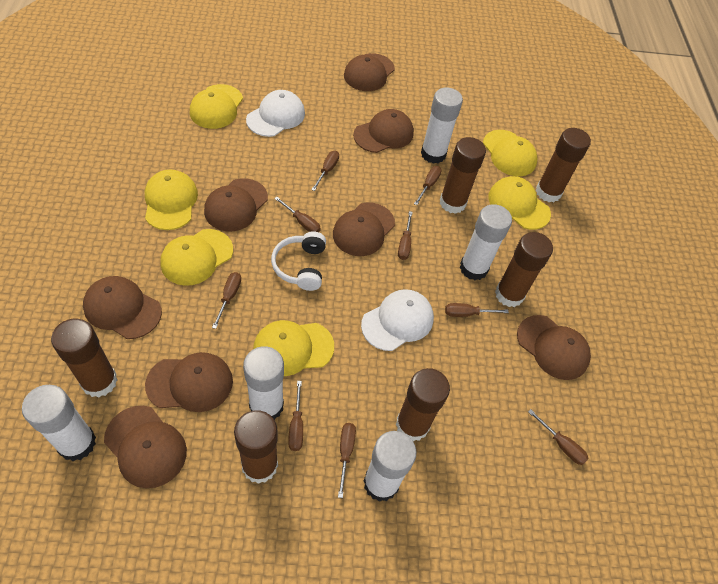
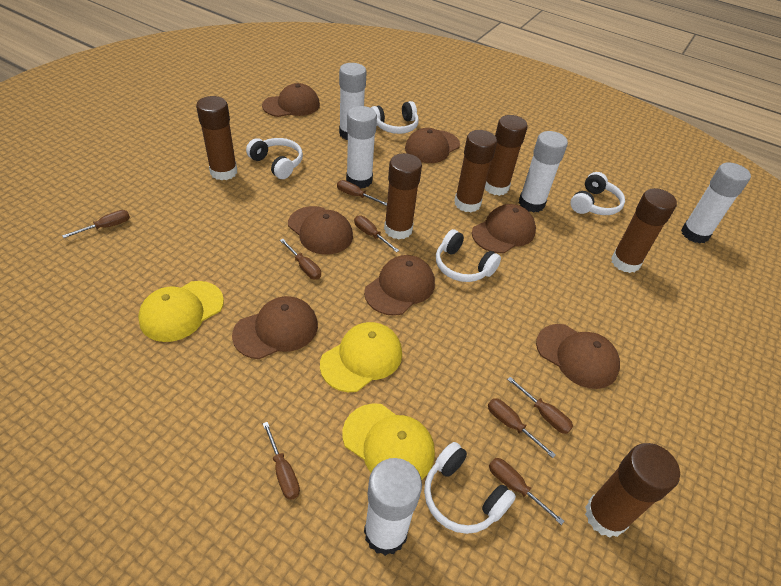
brown cap: [83,276,162,339] [104,406,187,488] [145,352,233,412] [204,178,268,231] [333,202,395,256] [344,53,395,91] [353,109,414,153] [517,315,591,380] = 8 -> [232,296,318,359] [262,83,320,117] [288,206,353,255] [364,255,435,316] [405,128,460,163] [472,204,536,253] [536,324,620,389] = 7
brown screwdriver: [212,272,241,329] [274,197,321,232] [288,381,303,451] [311,151,339,191] [338,423,356,498] [398,211,413,260] [414,166,442,205] [445,303,509,317] [528,409,588,465] = 9 -> [62,210,130,238] [263,422,300,500] [280,239,321,280] [337,180,387,206] [354,216,399,253] [488,398,556,458] [489,458,564,525] [507,377,573,434] = 8
white cap: [246,90,305,137] [361,289,434,351] = 2 -> none = 0
white headphones: [271,232,326,291] = 1 -> [246,138,303,179] [371,101,419,134] [424,442,516,534] [436,229,501,282] [570,172,625,215] = 5
yellow cap: [145,169,198,230] [160,229,233,286] [190,84,243,129] [253,320,334,376] [483,130,538,176] [488,176,551,230] = 6 -> [138,281,224,342] [320,322,402,392] [342,403,435,480] = 3

